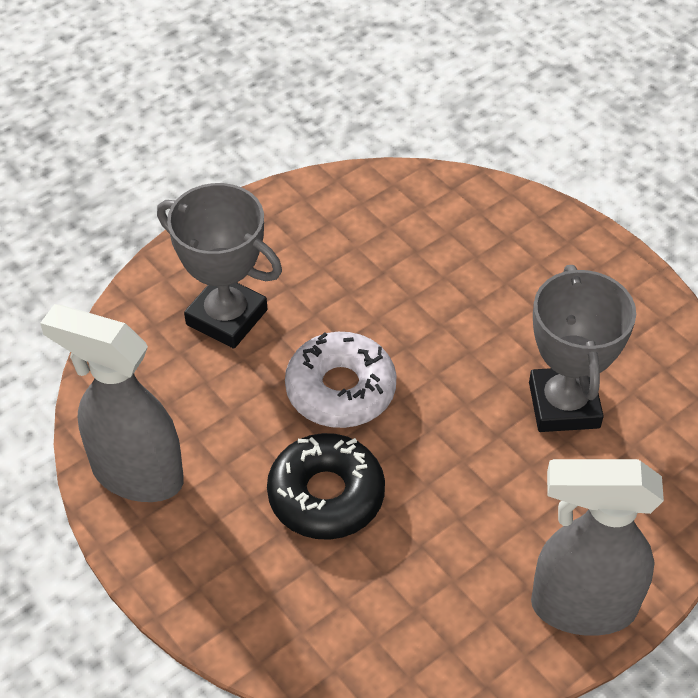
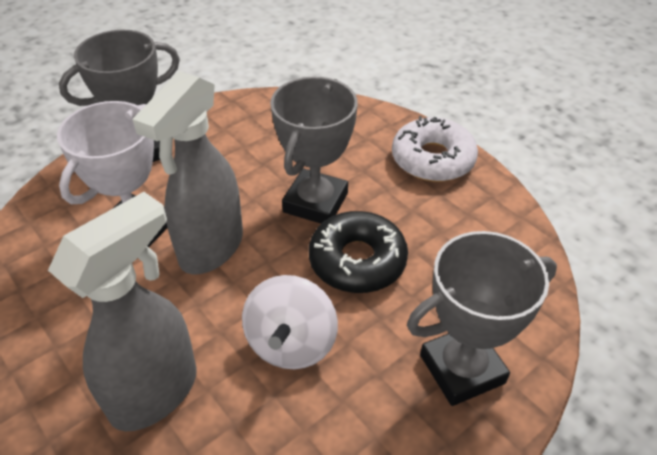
grey trophy: [157,183,282,349] [529,265,636,432] = 2 -> [59,30,180,162] [270,77,358,224] [407,231,557,406] = 3
white spinning top: none = 0 -> [242,275,338,369] = 1
white trophy: none = 0 -> [57,101,167,247] = 1

